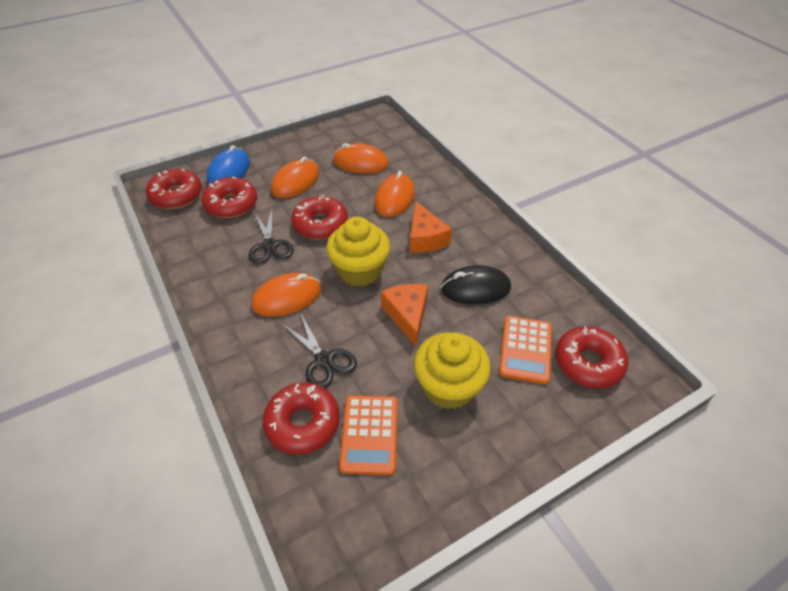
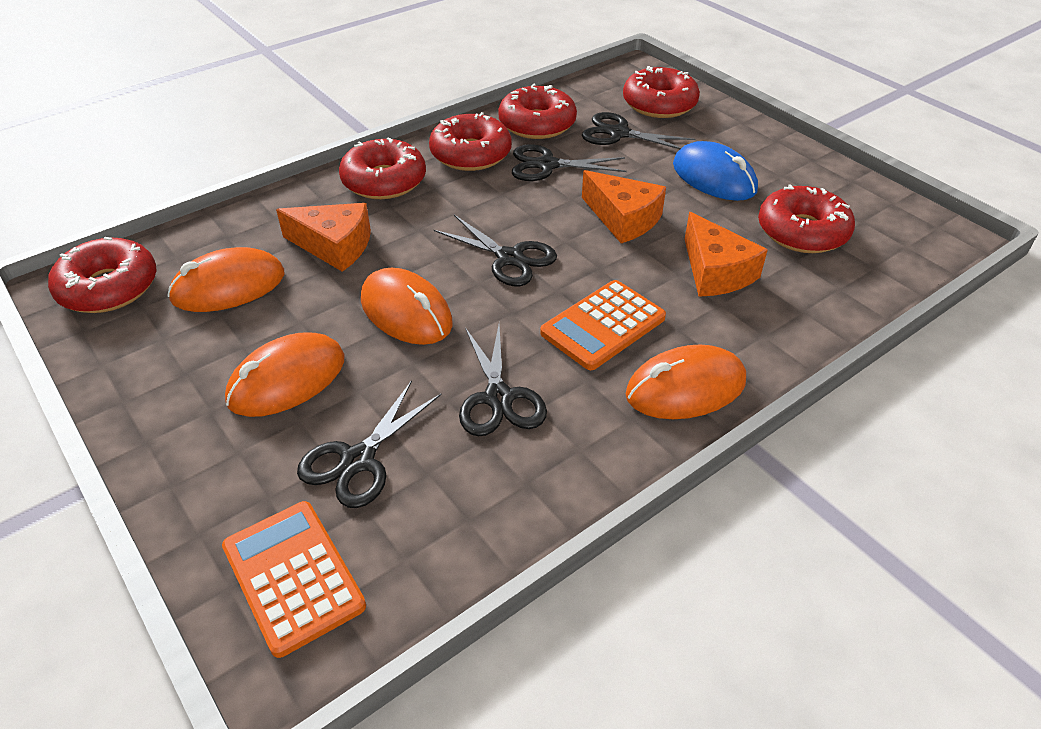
black mouse: [441,265,511,305] = 1 -> none = 0
black scissors: [249,209,294,264] [282,314,357,389] = 2 -> [297,380,442,508] [434,215,557,286] [459,325,547,436] [512,144,627,181] [582,112,695,149] = 5
orange cheese: [381,284,428,347] [410,201,452,253] = 2 -> [276,203,371,272] [582,170,666,243] [684,212,768,297] = 3
red donut: [146,169,202,209] [201,177,257,218] [263,383,340,455] [291,195,348,240] [555,326,628,388] = 5 -> [48,237,157,313] [339,138,426,199] [429,112,512,171] [498,84,577,139] [623,66,700,118] [758,184,855,253] = 6
yellow cupcake: [326,217,390,287] [414,332,491,409] = 2 -> none = 0

